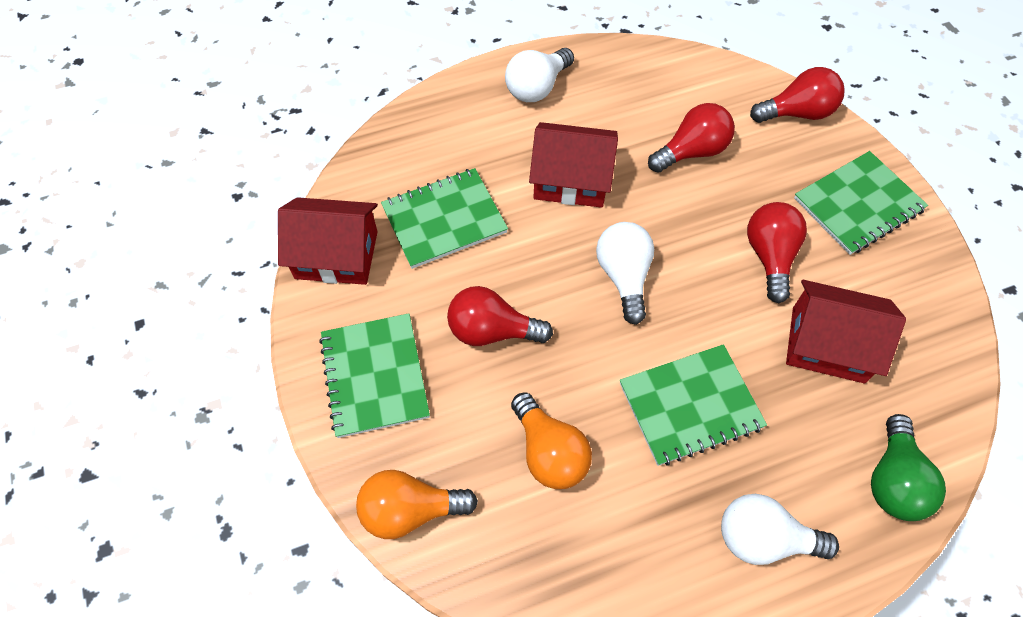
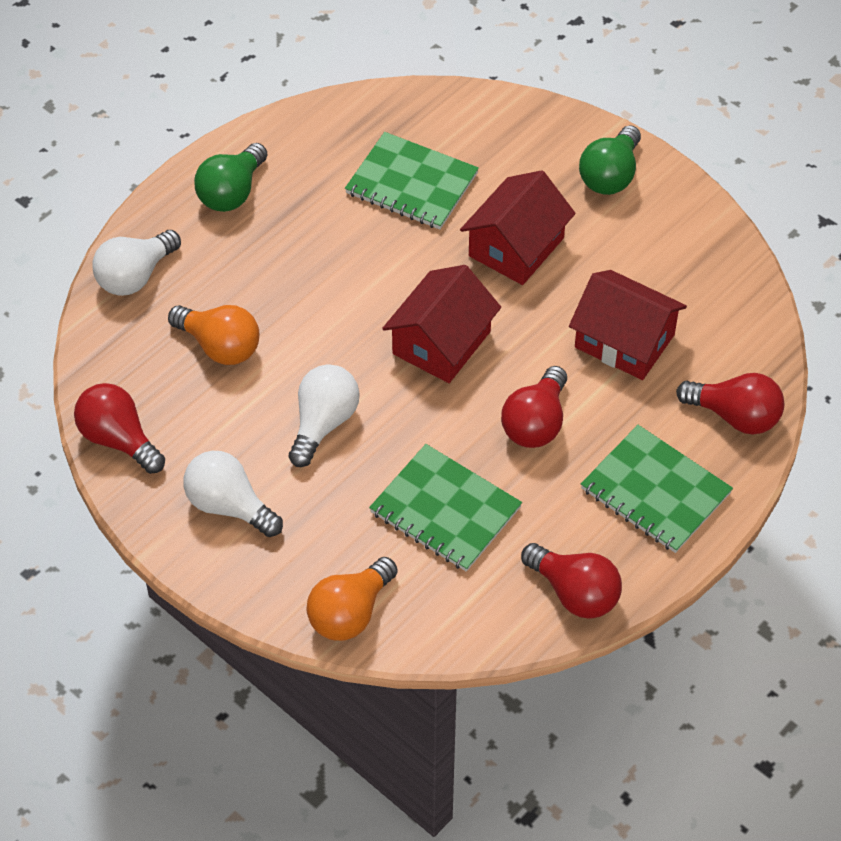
green light bulb: [871,414,946,521] = 1 -> [194,143,267,212] [579,125,641,195] = 2
green notebook: [319,313,430,438] [381,168,508,269] [620,344,767,466] [794,151,928,255] = 4 -> [345,132,479,229] [369,444,522,572] [581,425,733,553] = 3

